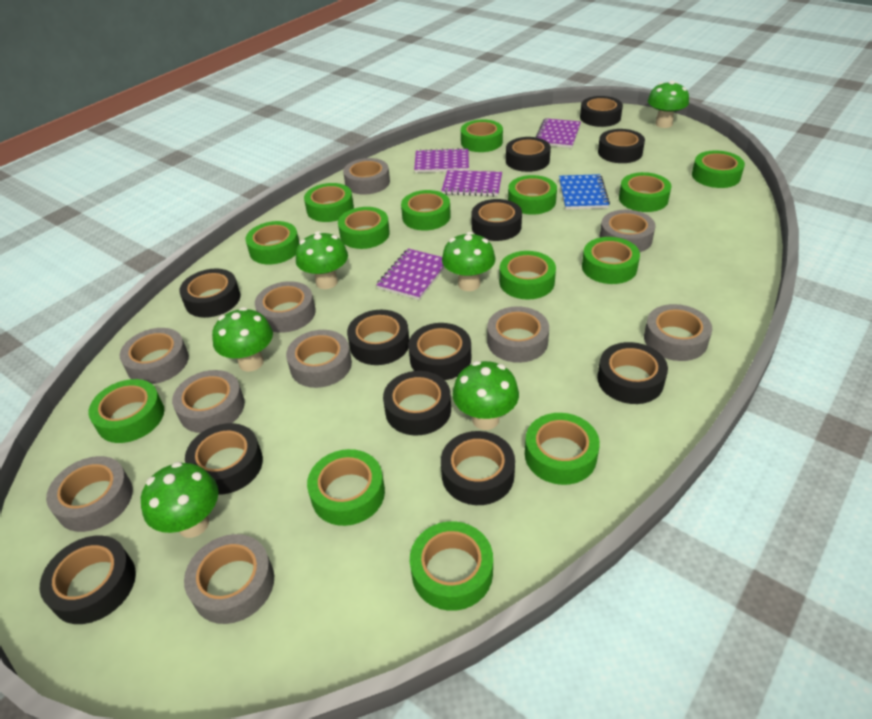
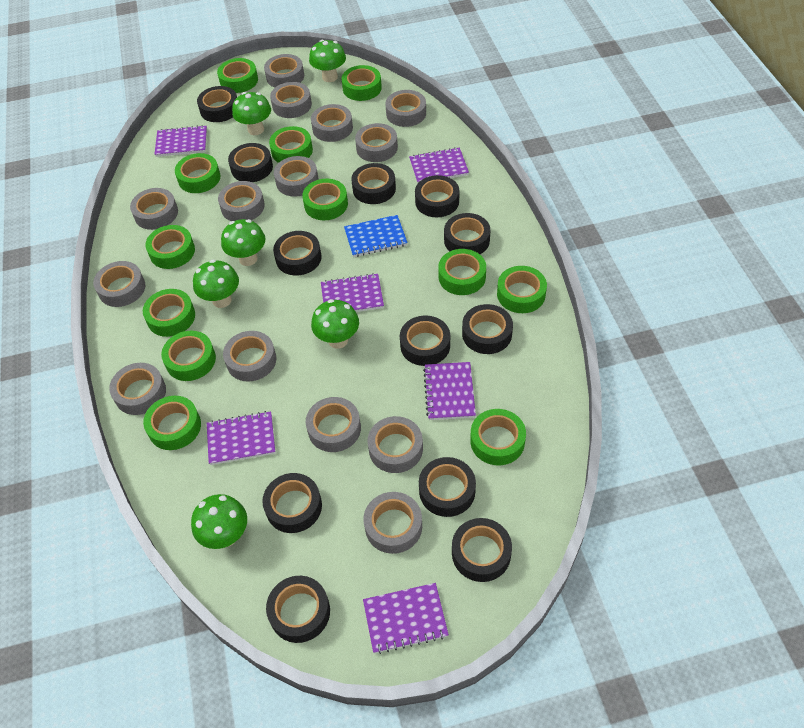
green tape: [88,379,164,443] [245,221,299,264] [304,183,354,222] [307,449,385,526] [338,207,390,249] [401,190,451,231] [410,521,493,611] [461,119,503,152] [499,251,556,299] [508,175,557,215] [525,413,600,485] [582,237,640,284] [619,172,671,212] [692,150,745,188] = 14 -> [143,289,195,337] [143,396,201,450] [145,225,195,269] [161,331,216,381] [175,153,220,193] [217,58,258,93] [269,126,313,163] [302,179,348,220] [342,65,382,101] [438,249,486,295] [470,409,526,465] [497,266,547,313] = 12
grey tape: [46,456,133,532] [120,328,189,384] [172,370,245,433] [184,534,274,624] [255,281,316,333] [286,330,352,388] [343,158,390,195] [487,306,549,363] [600,210,656,252] [644,304,712,361] = 10 -> [93,261,145,307] [109,363,166,415] [130,188,178,230] [218,181,265,221] [223,331,276,382] [264,54,304,88] [270,82,312,118] [274,156,319,197] [306,397,361,452] [311,104,353,142] [355,123,398,162] [364,492,422,554] [367,416,423,473] [385,90,426,127] = 14
purple notebook: [376,249,445,300] [414,148,469,173] [441,170,502,197] [536,118,581,148] = 4 -> [155,125,207,157] [207,411,276,465] [321,273,384,312] [363,583,449,654] [409,147,469,184] [423,362,476,420] = 6

